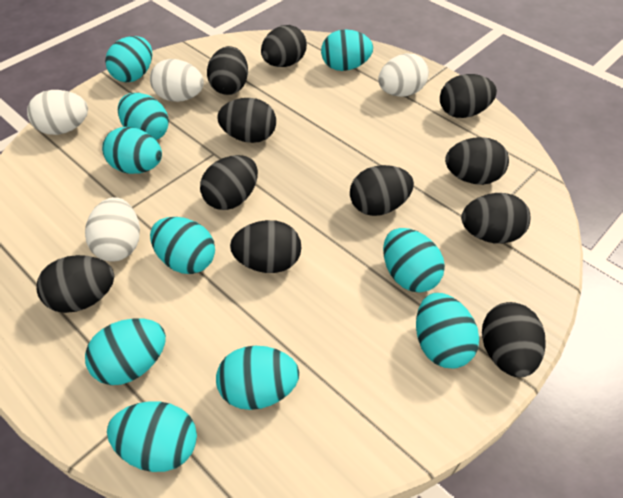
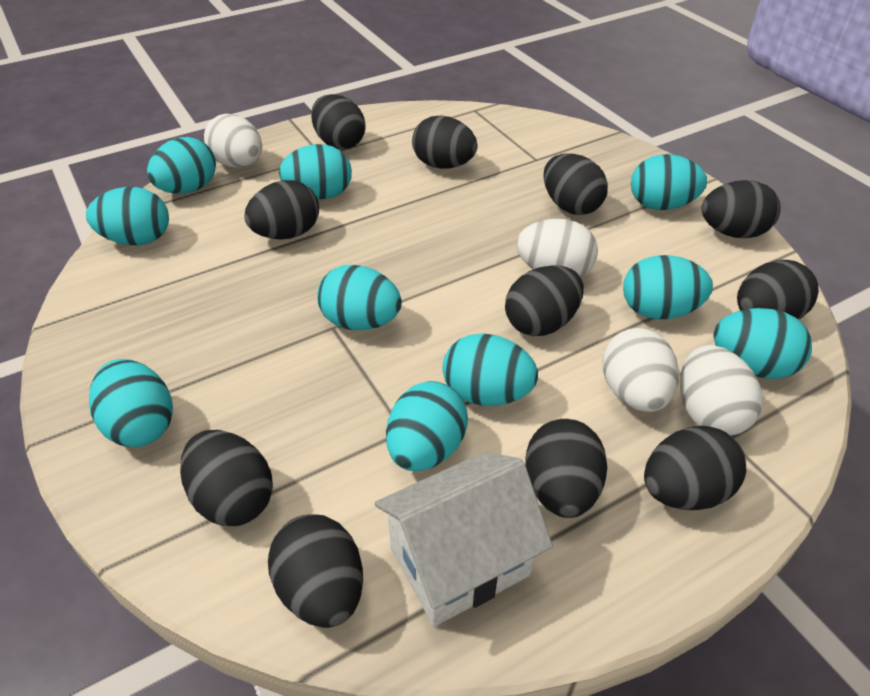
white house: none = 0 -> [375,452,553,626] = 1

